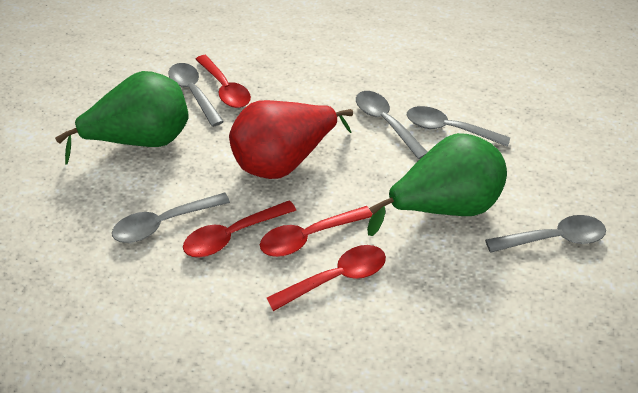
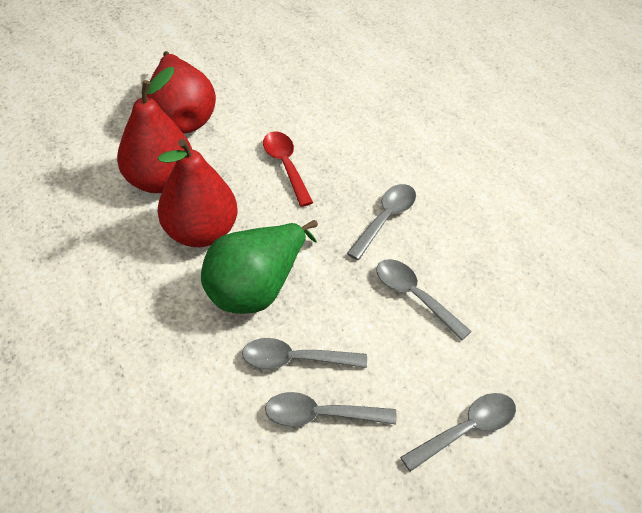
green pear: [55,71,188,164] [367,133,507,236] = 2 -> [201,220,318,314] = 1
red pear: [229,100,353,179] = 1 -> [117,67,192,193] [147,51,216,134] [158,139,237,247] = 3
red spoon: [183,200,296,257] [195,55,251,108] [260,206,372,257] [267,245,386,311] = 4 -> [263,131,313,207] = 1

